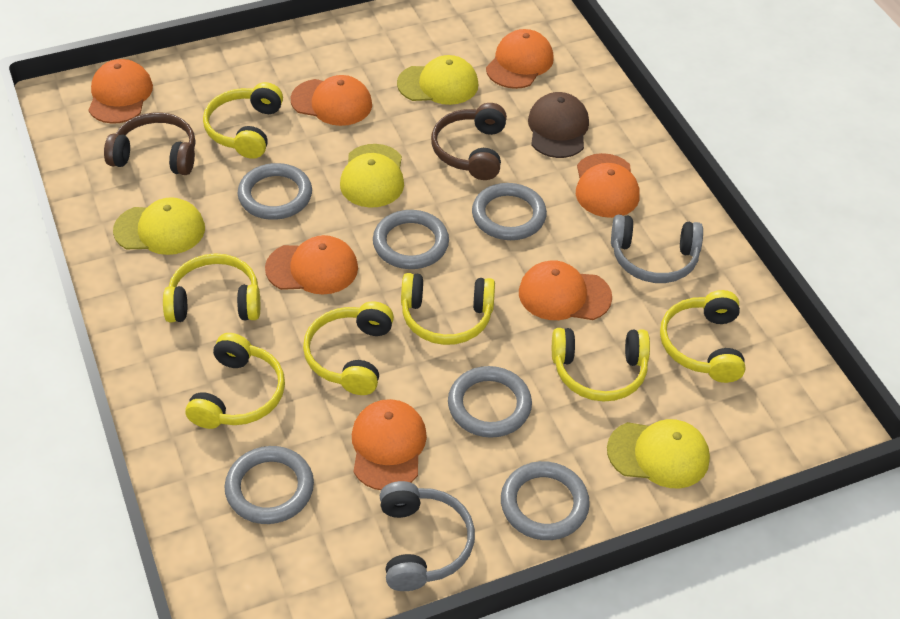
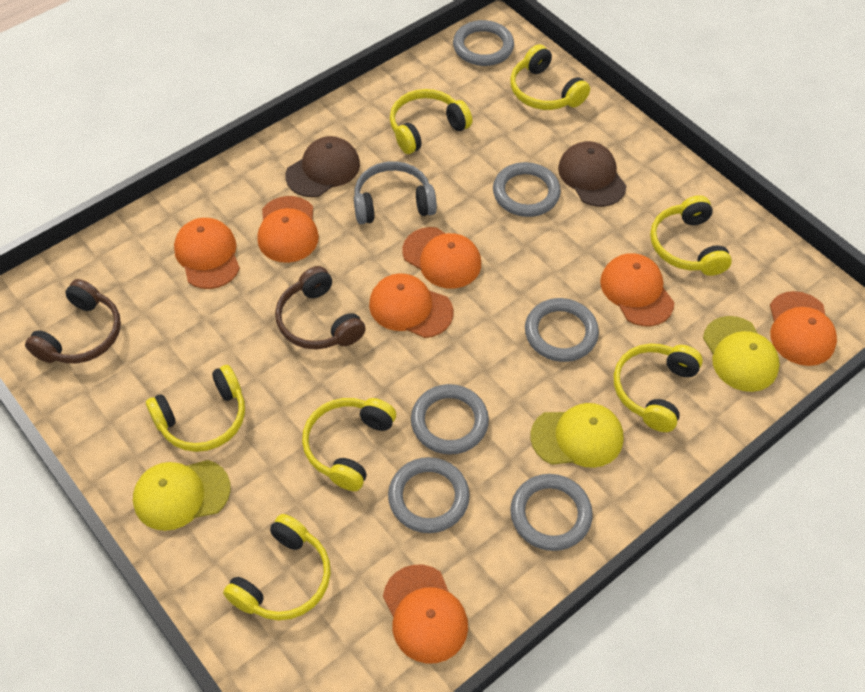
brown cap: [528,92,589,158] = 1 -> [285,136,360,197] [558,141,626,207] = 2
grey headphones: [380,481,475,591] [611,215,703,283] = 2 -> [354,161,437,224] = 1
yellow cap: [113,197,205,255] [340,144,404,208] [397,55,478,105] [607,419,710,488] = 4 -> [133,460,231,531] [530,403,624,468] [703,316,780,392] = 3

